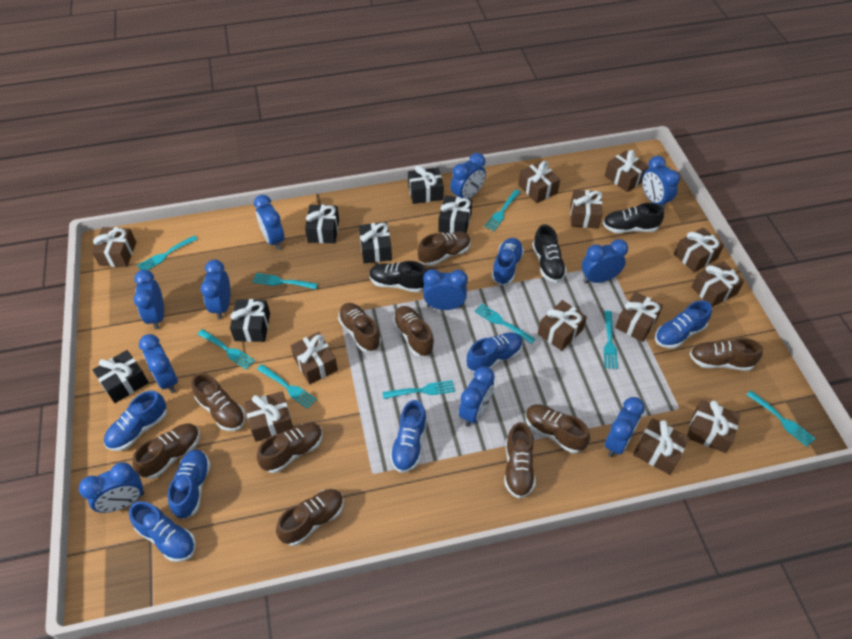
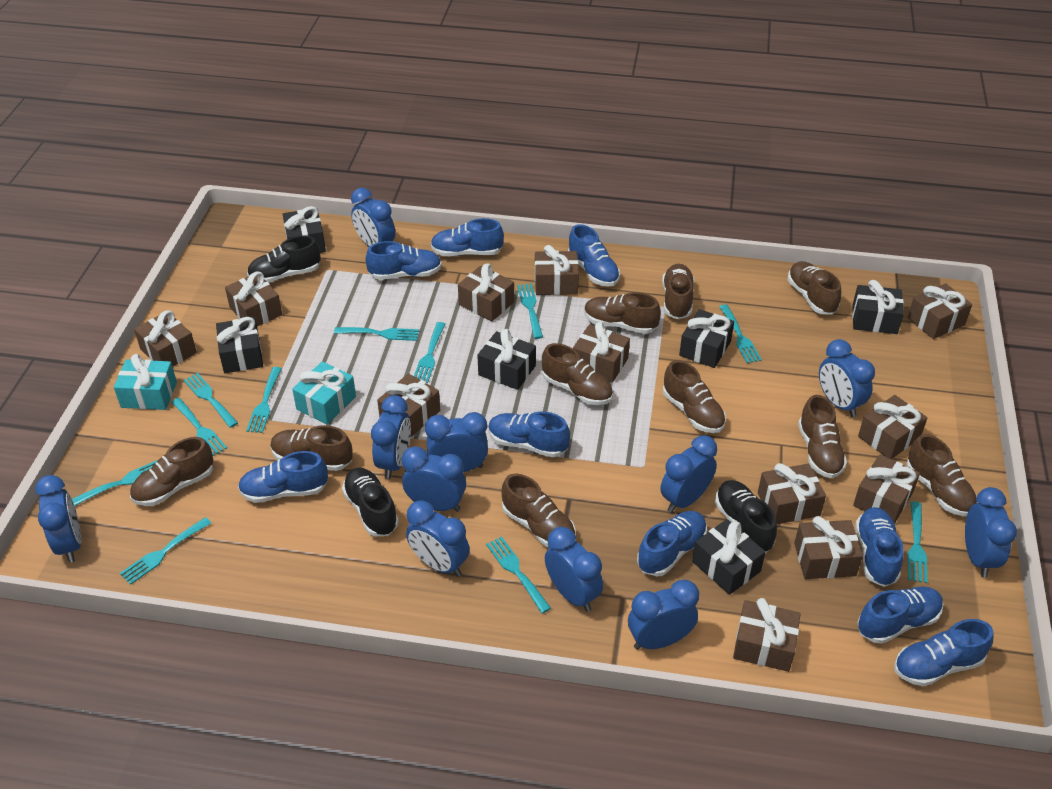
blue shoe: [104,390,167,451] [129,501,196,562] [167,449,211,519] [390,400,427,473] [467,332,523,372] [492,238,524,285] [655,300,712,349] = 7 -> [238,451,328,503] [365,241,442,280] [431,218,504,256] [488,411,570,458] [568,224,620,287] [637,511,707,576] [855,507,903,587] [857,586,943,644] [894,619,994,686] = 9
turquoise fork: [137,236,198,270] [198,329,255,370] [253,273,318,289] [257,364,317,409] [382,380,455,399] [474,304,535,344] [484,190,520,231] [604,311,618,369] [747,391,815,447] = 9 -> [72,460,158,506] [120,517,211,585] [171,398,227,456] [184,373,238,428] [246,367,282,433] [334,327,419,341] [414,322,445,383] [486,536,551,613] [517,283,543,339] [719,304,762,363] [907,501,928,583] = 11
turquoise gift: none = 0 -> [114,354,177,410] [292,361,356,425] = 2

